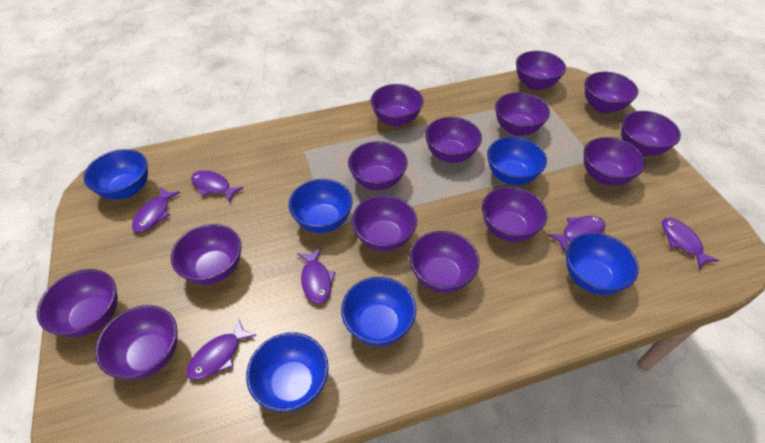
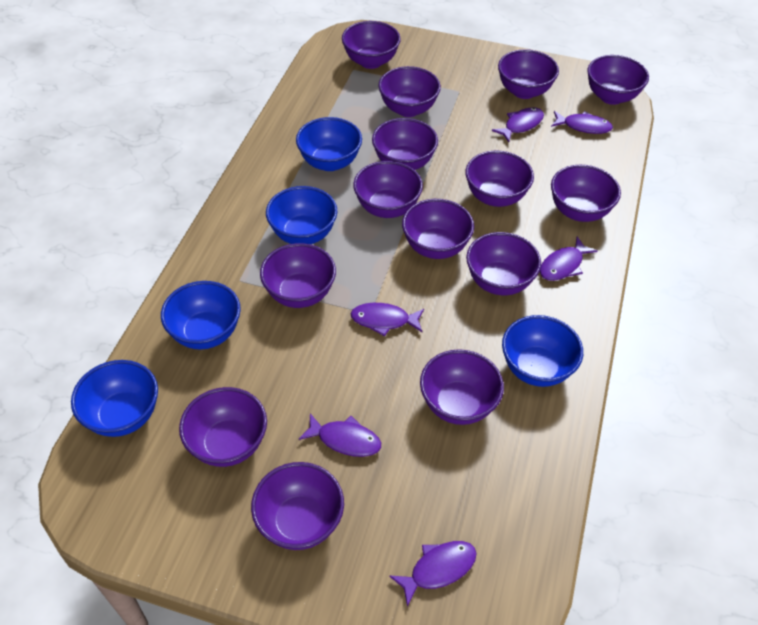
blue bowl: [84,149,148,199] [246,332,329,412] [289,179,353,233] [341,277,416,346] [487,137,547,185] [566,233,639,295] = 6 -> [71,360,158,437] [161,281,241,349] [266,186,337,244] [296,117,362,171] [502,315,583,387] = 5

